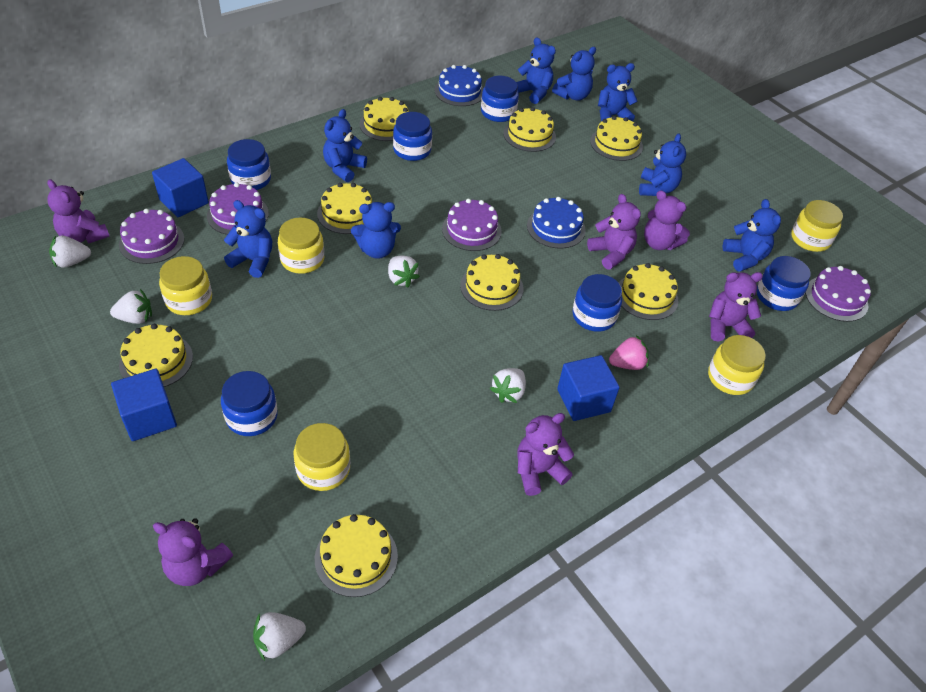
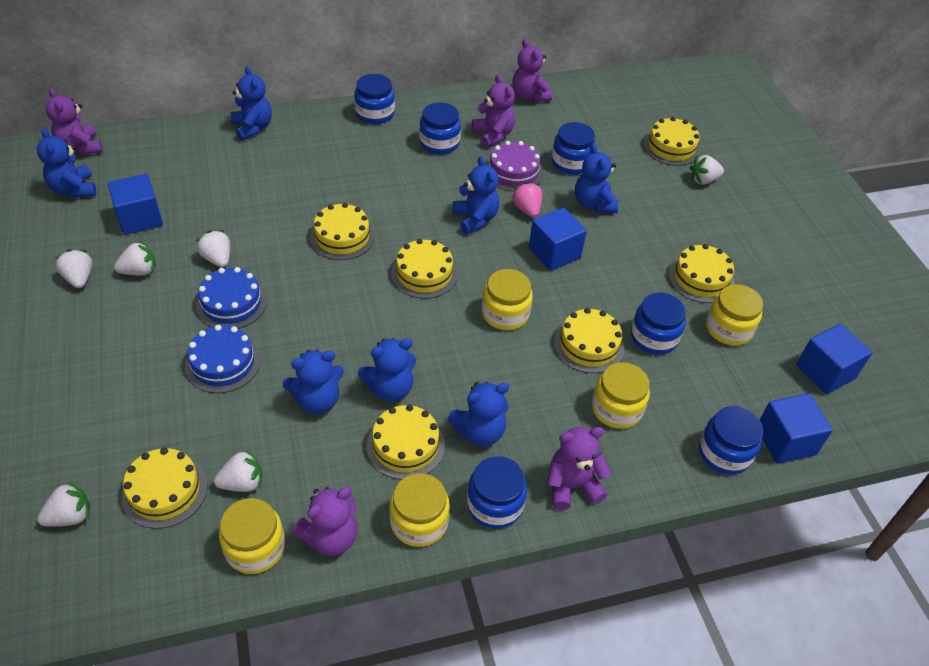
blue cube: [111,369,177,441] [152,158,209,217] [557,355,620,421] = 3 -> [108,174,163,235] [529,208,587,271] [760,393,833,464] [796,324,872,394] = 4
blue teddy bear: [224,200,272,278] [323,109,367,182] [351,202,401,259] [516,37,556,104] [552,47,596,101] [598,63,638,121] [639,133,686,196] [723,199,781,272] = 8 -> [37,128,97,198] [231,66,272,140] [282,350,344,414] [358,338,416,402] [447,382,509,446] [453,156,499,234] [575,144,619,213] = 7
purple cake: [119,209,184,264] [207,183,269,235] [442,199,502,251] [805,266,871,322] = 4 -> [485,141,543,192] = 1
purple teddy bear: [47,179,110,244] [153,518,233,586] [517,413,574,496] [587,194,641,269] [644,190,690,250] [709,272,763,341] = 6 -> [45,88,103,155] [292,487,358,556] [472,74,515,148] [512,39,552,102] [547,427,611,510] = 5
white strawberry: [49,235,91,268] [110,289,152,324] [253,612,306,661] [388,255,420,288] [490,368,526,403] = 5 -> [37,481,90,527] [55,249,92,288] [114,241,156,275] [196,230,230,267] [214,449,262,492] [690,155,724,185] = 6
yellow cake: [119,324,193,387] [315,514,398,597] [317,183,372,234] [360,97,409,141] [460,254,523,311] [503,107,556,152] [590,116,643,161] [619,263,678,320] = 8 -> [122,448,207,529] [310,203,375,260] [366,404,445,480] [391,239,458,299] [554,308,625,373] [643,117,700,166] [668,244,734,303] = 7

